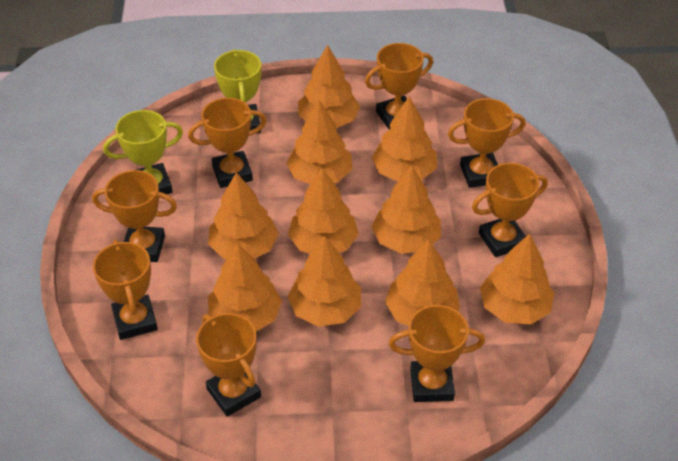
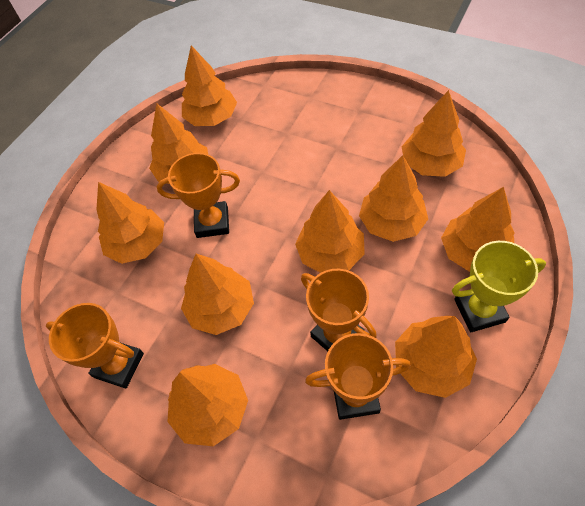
orange trophy: [92,170,177,262] [93,240,158,340] [188,98,266,188] [196,313,261,417] [365,43,433,130] [389,305,485,402] [448,98,526,188] [472,163,548,257] = 8 -> [46,303,144,388] [157,153,240,238] [301,269,377,351] [305,333,411,420] = 4
yellow trophy: [103,110,183,194] [214,49,261,133] = 2 -> [452,241,546,332] = 1

